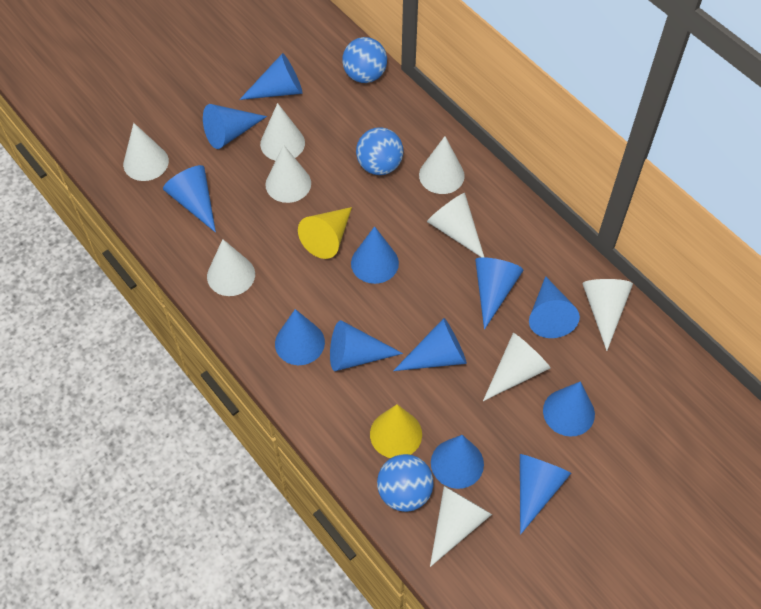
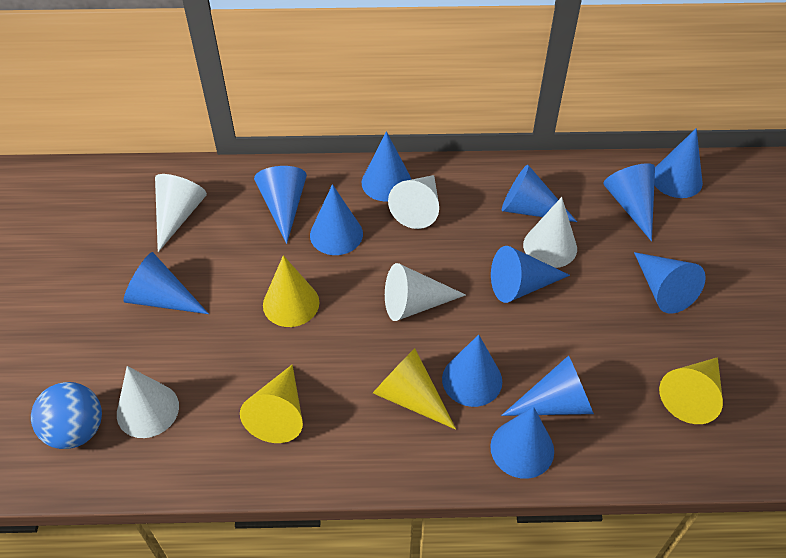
blue ball: [342,37,387,83] [356,127,404,175] [377,454,434,512] = 3 -> [31,382,102,449] = 1
white cone: [123,123,169,181] [207,239,255,296] [260,103,305,161] [265,145,311,203] [419,136,465,194] [427,193,484,257] [430,486,492,567] [483,333,550,401] [582,279,633,351] = 9 -> [117,366,179,438] [155,174,207,252] [385,263,466,321] [388,175,439,229] [523,197,577,268] = 5
yellow cone: [298,207,352,259] [370,404,422,458] = 2 -> [240,365,303,443] [263,255,319,327] [373,348,456,430] [659,357,723,424] = 4

